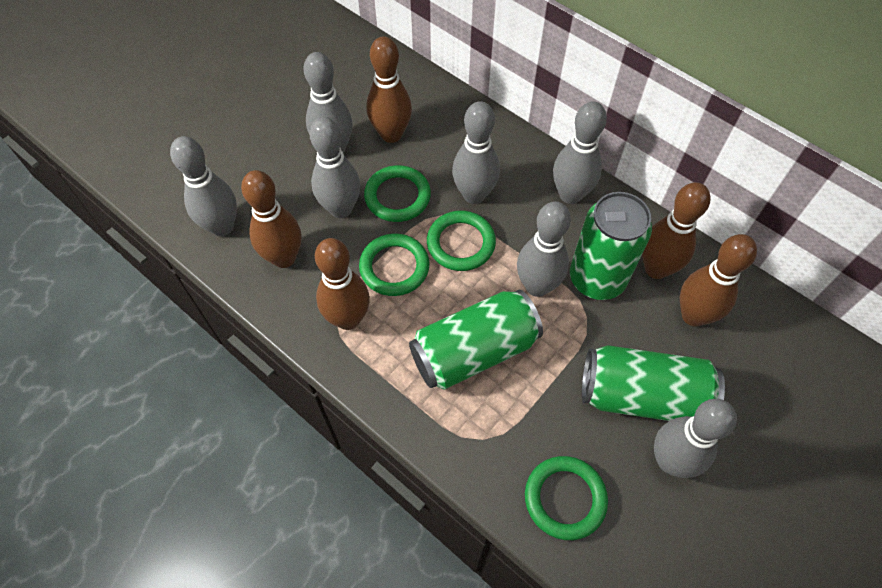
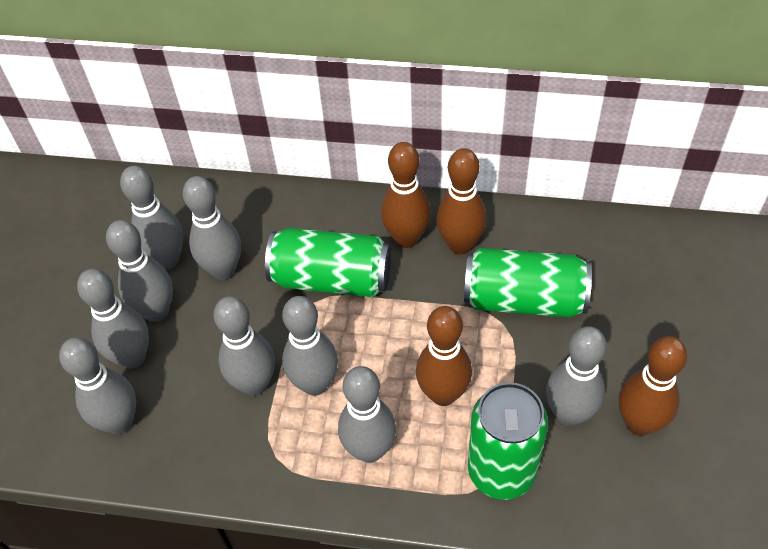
brown bowling pin: [241,170,302,268] [315,238,370,330] [367,37,412,143] [642,182,710,279] [680,234,757,327] = 5 -> [381,142,431,248] [416,306,472,406] [436,148,487,255] [619,336,687,436] = 4
green ring: [359,233,429,296] [364,165,431,222] [427,211,496,271] [525,456,608,540] = 4 -> none = 0
grey bowling pin: [170,136,237,237] [304,52,352,153] [309,117,360,218] [452,101,500,204] [517,202,571,297] [553,101,607,204] [654,399,737,478] = 7 -> [59,337,136,434] [77,269,149,369] [106,220,173,322] [120,166,183,269] [183,176,241,280] [214,296,275,396] [282,296,338,396] [338,366,396,463] [546,326,607,426] = 9

